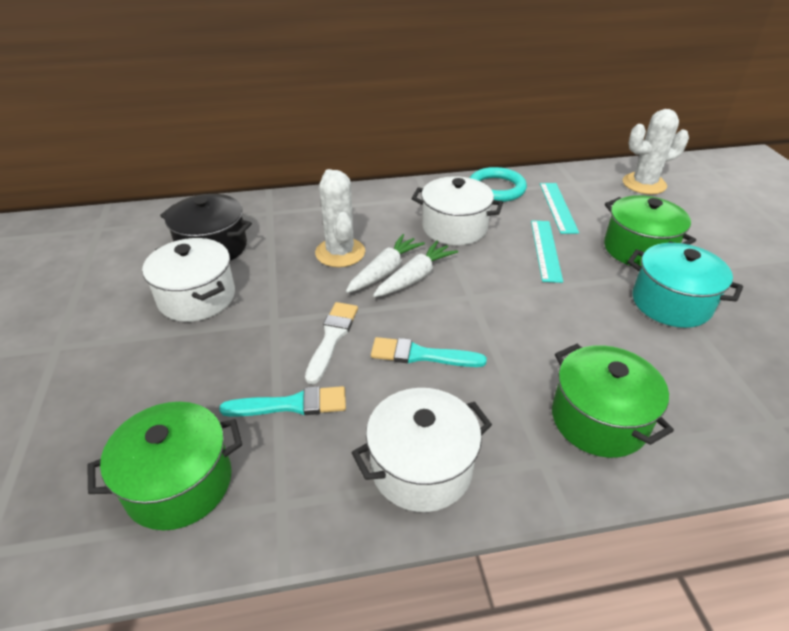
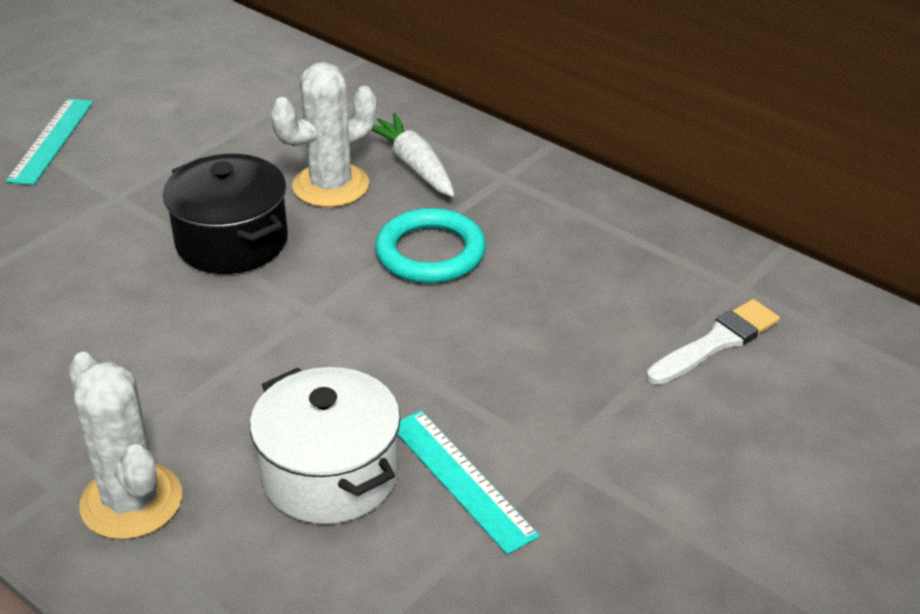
green pot: [87,402,242,530] [552,344,674,458] [604,195,696,266] = 3 -> none = 0
turquoise brush: [219,386,346,417] [371,337,487,367] = 2 -> none = 0
turquoise pot: [627,243,743,328] = 1 -> none = 0
white carrot: [346,234,425,293] [373,241,458,297] = 2 -> [371,113,455,197] = 1
white pot: [142,238,235,322] [351,388,492,512] [411,176,503,245] = 3 -> [250,367,401,524] = 1

